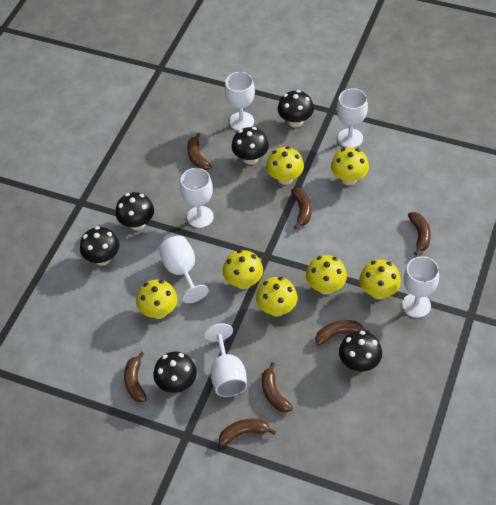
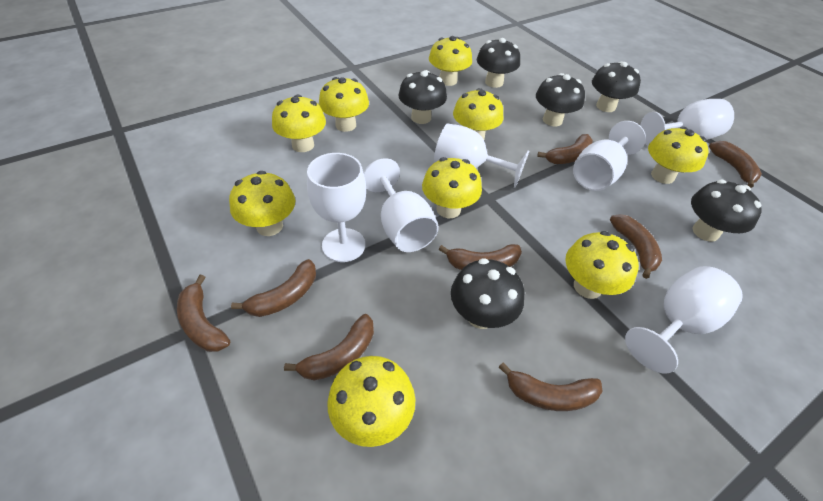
brown banana: [124,352,147,402] [187,133,212,170] [219,419,276,446] [262,362,293,412] [291,188,312,229] [315,320,369,345] [408,212,431,255] = 7 -> [177,275,230,352] [231,259,316,317] [284,314,374,381] [438,244,522,270] [499,363,603,411] [537,134,593,164] [610,214,662,279] [709,141,762,188] = 8
yellow mushroom: [136,279,177,319] [222,250,263,289] [256,277,297,317] [266,146,304,185] [306,255,347,295] [331,147,369,185] [359,260,401,299] = 7 -> [229,171,295,236] [272,94,326,152] [319,77,369,132] [327,356,416,447] [422,157,482,218] [429,36,472,86] [453,88,503,140] [565,231,639,299] [648,127,709,184] = 9

